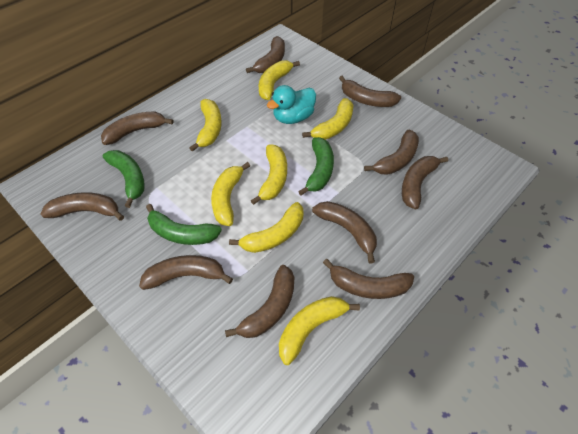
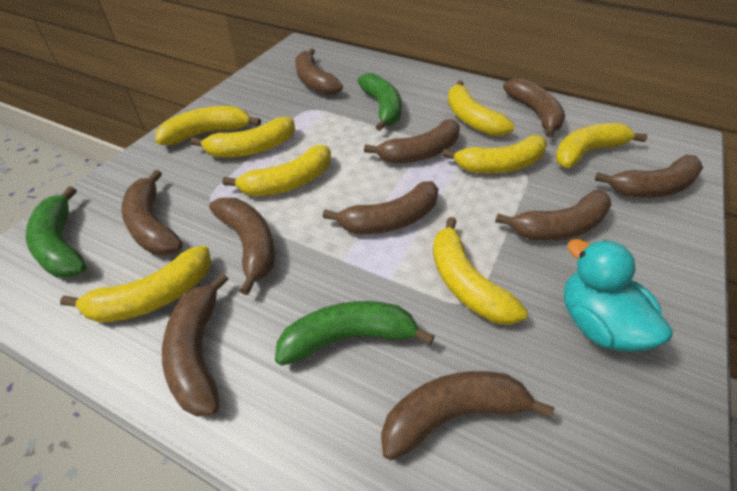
yellow banana: [189,99,222,152] [211,162,250,226] [229,202,303,253] [251,145,287,205] [259,60,300,100] [279,296,360,365] [302,98,353,140] = 7 -> [60,246,211,323] [155,106,261,145] [190,117,295,157] [222,145,331,196] [433,217,528,325] [442,135,547,173] [448,80,515,136] [555,123,647,168] = 8

